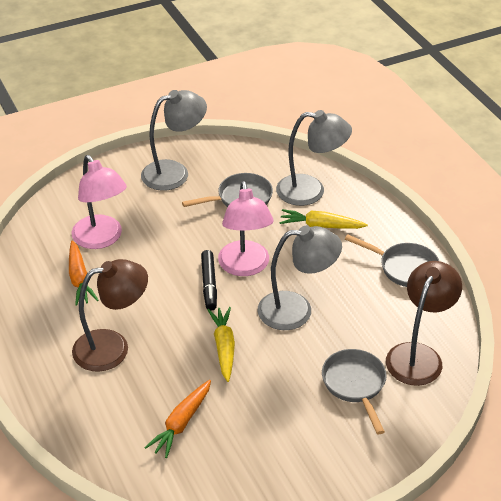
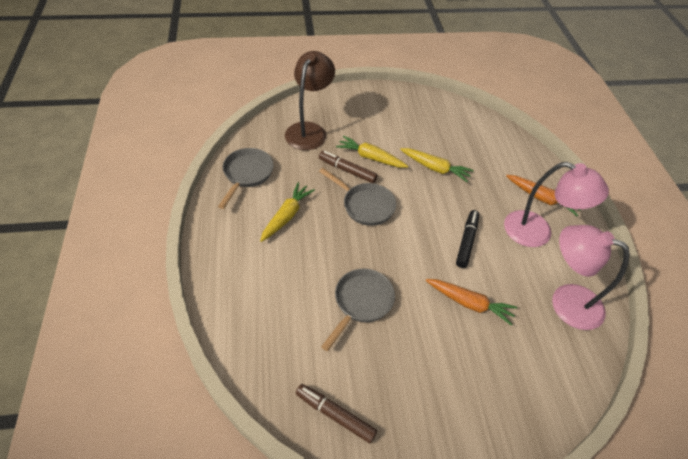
brown lamp: [72,259,148,372] [386,261,462,386] = 2 -> [285,51,335,150] = 1
brown marker: none = 0 -> [295,384,377,443] [319,151,378,183] = 2
grey lamp: [141,90,207,191] [257,226,342,330] [276,110,352,206] = 3 -> none = 0
yellow carrot: [207,307,235,382] [279,209,368,229] = 2 -> [260,182,315,242] [336,136,408,168] [400,148,474,182] = 3

